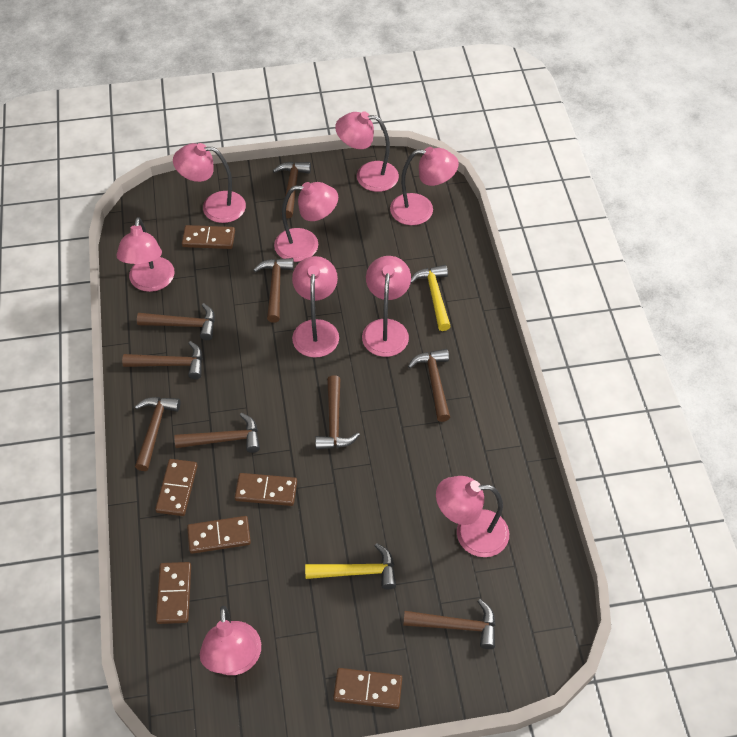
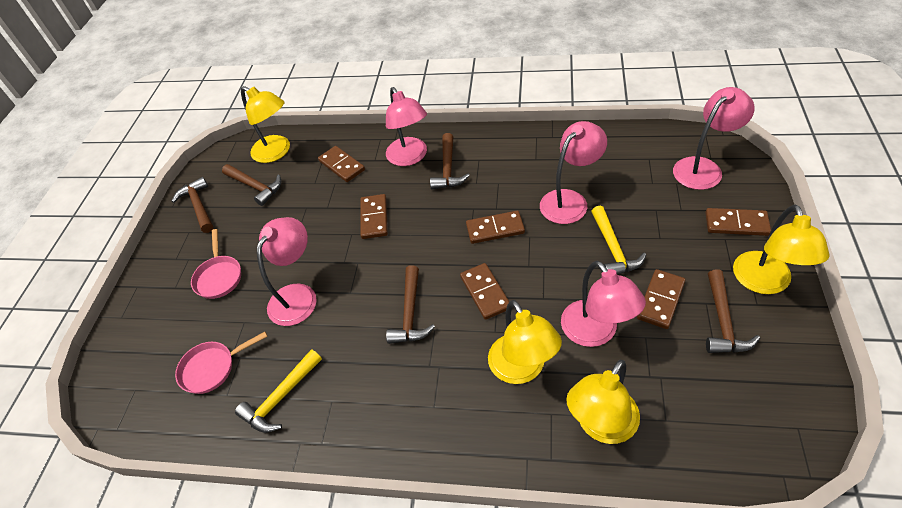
brown hammer: [122,341,203,379] [135,397,180,471] [137,303,215,340] [174,413,260,453] [254,258,294,322] [273,162,311,218] [315,375,360,450] [403,599,496,649] [408,349,450,422] = 9 -> [171,177,213,233] [222,164,281,206] [386,265,435,344] [430,133,470,190] [706,269,760,353] = 5
pink lamp: [116,217,175,292] [173,143,246,223] [200,606,261,675] [274,182,338,262] [292,256,339,358] [335,111,399,192] [362,256,411,357] [390,147,459,225] [436,476,509,557] = 9 -> [257,217,317,326] [386,87,427,166] [540,121,607,224] [561,261,646,347] [673,87,755,190] = 5
pink pan: none = 0 -> [175,332,268,394] [191,229,241,299] = 2
yellow lamp: none = 0 -> [241,86,290,163] [488,300,562,384] [566,360,640,444] [733,205,830,294] = 4

